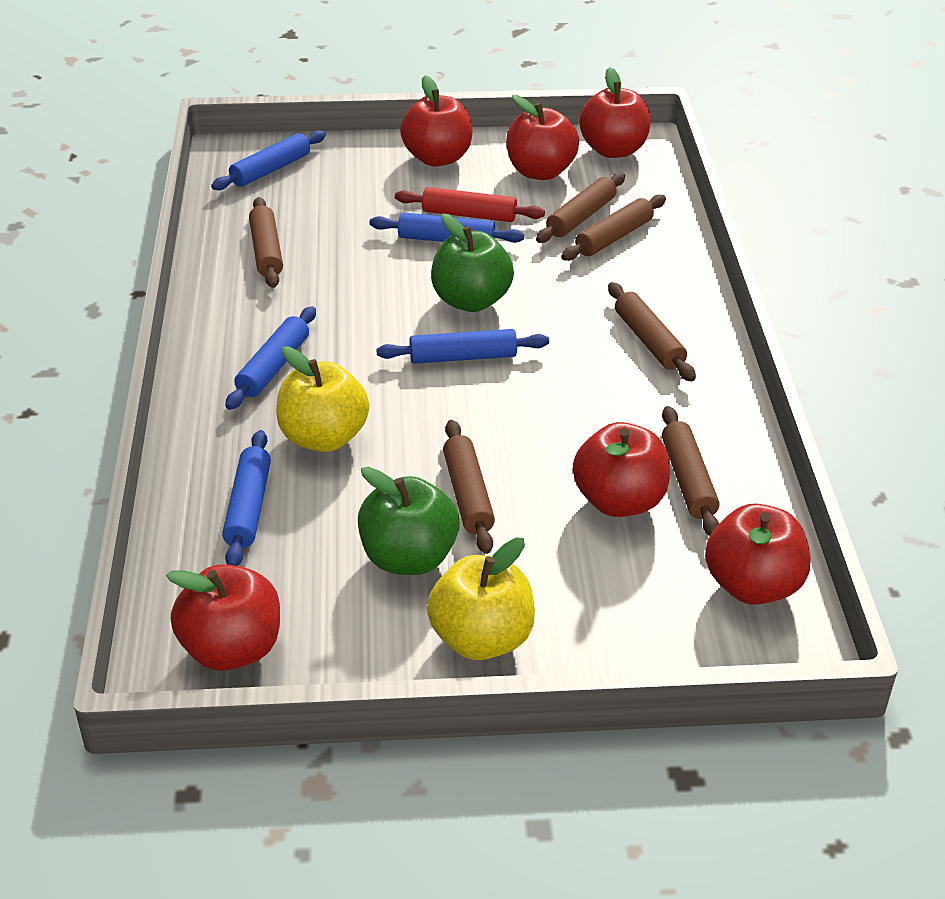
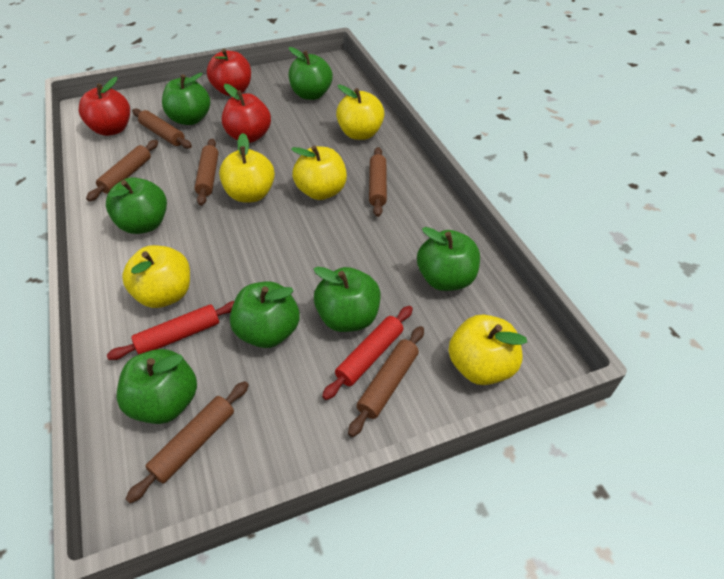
blue rolling pin: [211,130,326,190] [222,430,271,566] [225,306,316,410] [370,212,524,243] [376,329,549,364] = 5 -> none = 0
green apple: [358,467,460,575] [431,214,514,312] = 2 -> [106,177,167,234] [117,349,197,424] [162,73,210,125] [230,281,300,348] [288,47,333,100] [314,266,381,332] [417,227,480,291] = 7
red apple: [166,564,280,671] [400,75,472,167] [506,95,579,180] [573,422,670,517] [579,67,650,158] [705,504,810,605] = 6 -> [79,77,130,136] [207,49,251,96] [222,84,271,143] = 3
red rolling pin: [395,187,545,222] = 1 -> [107,301,234,360] [322,306,413,400] = 2
yellow apple: [276,346,369,452] [427,538,535,660] = 2 -> [122,245,190,308] [219,133,275,203] [291,146,347,200] [336,85,385,140] [449,315,527,385] = 5

